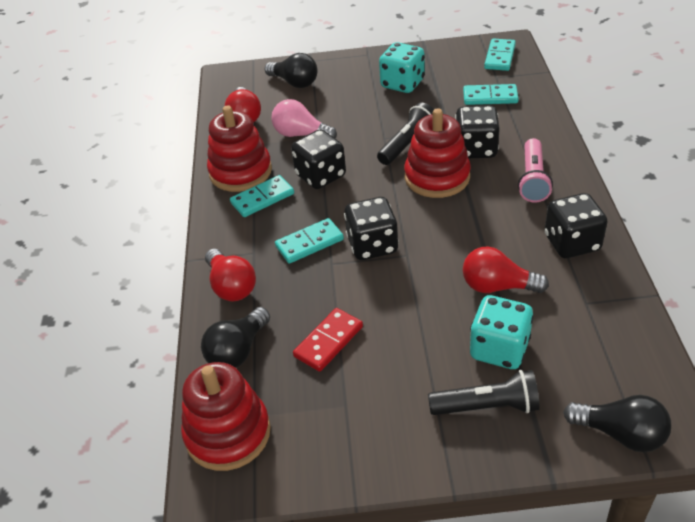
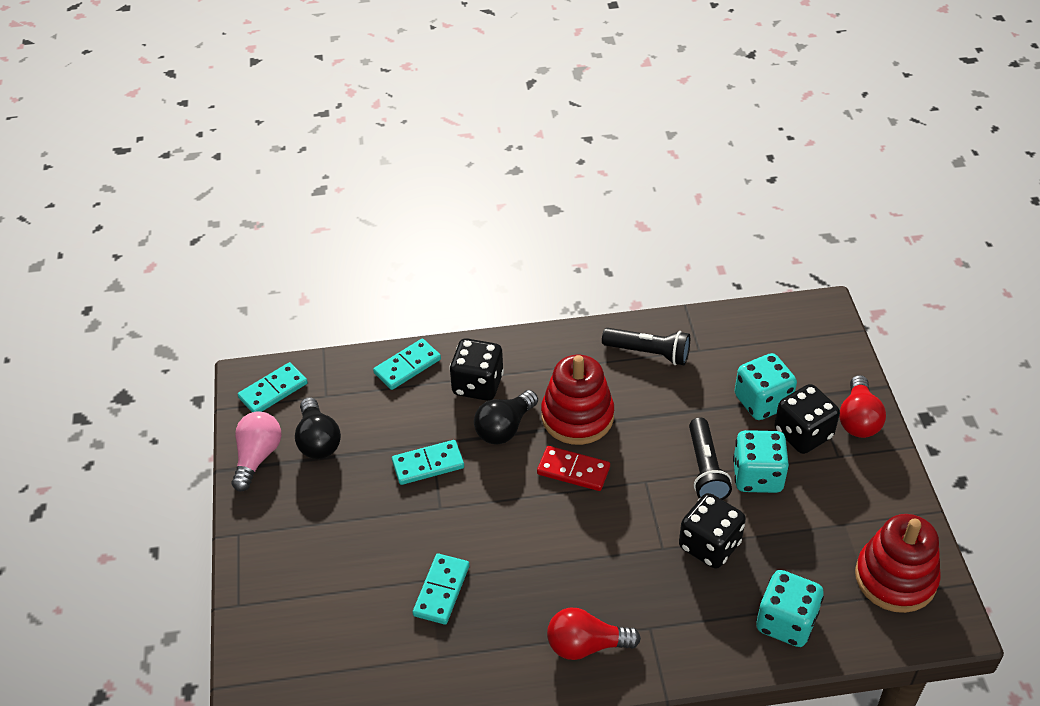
black dice: [291,129,346,189] [344,197,399,260] [455,106,500,158] [544,193,607,258] = 4 -> [449,338,504,401] [679,493,746,569] [774,384,840,454] = 3
black light bulb: [201,307,270,368] [265,53,317,88] [563,395,671,452] = 3 -> [295,397,341,459] [474,390,538,445] = 2
pink flashlight: [518,138,553,203] = 1 -> none = 0
red light bulb: [205,249,256,301] [225,87,261,123] [463,247,549,293] = 3 -> [547,608,641,660] [839,375,886,438] = 2
red stacking toy: [181,362,271,471] [207,105,272,192] [404,108,471,198] = 3 -> [541,355,614,445] [855,514,941,613] = 2
turquoise dice: [379,42,425,93] [470,295,534,369] = 2 -> [733,430,789,493] [735,353,797,420] [756,570,824,647] = 3

